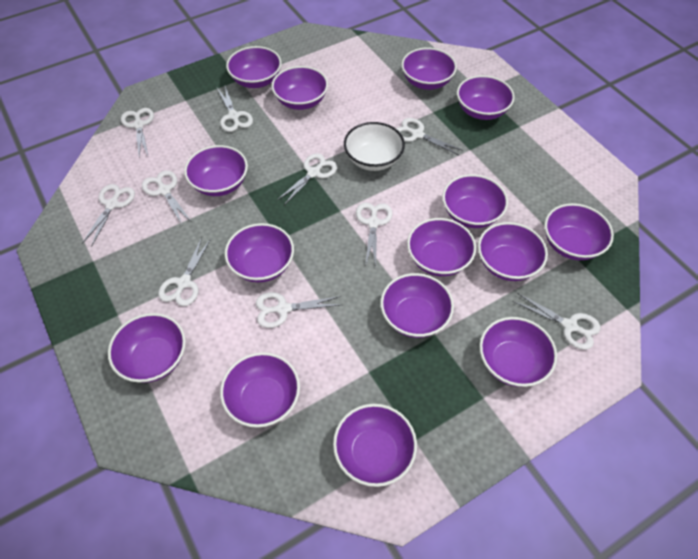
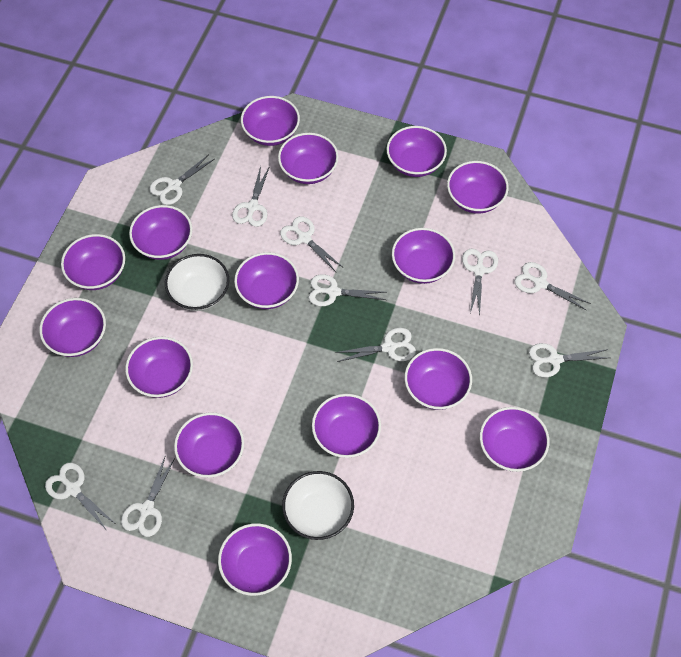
white bowl: [344,122,405,171] = 1 -> [165,254,229,311] [282,471,354,540] = 2

